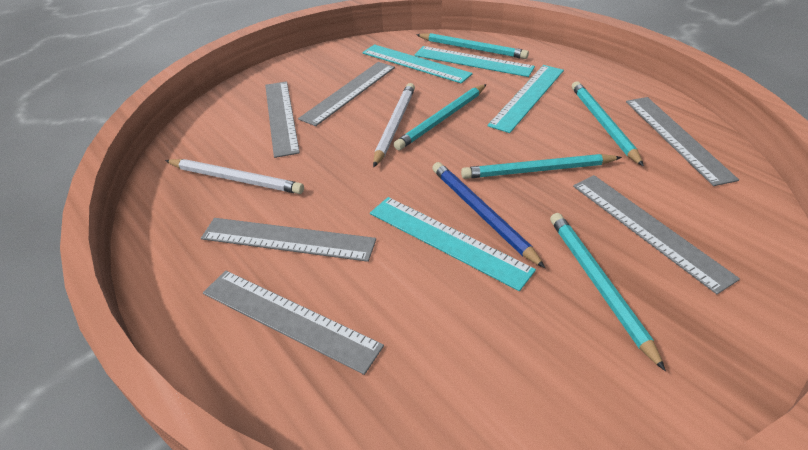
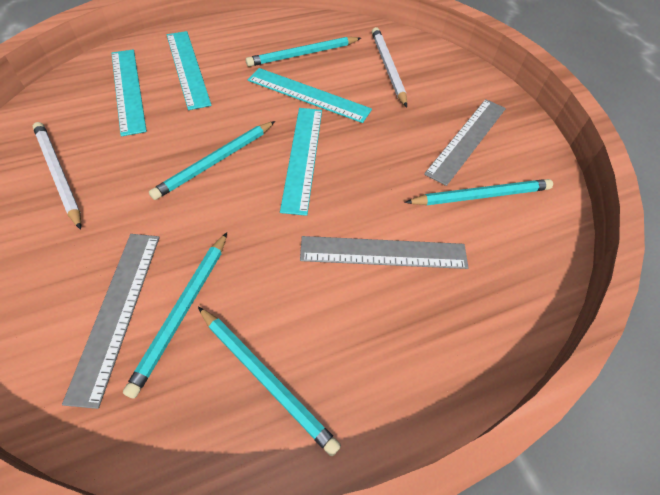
blue pencil: [432,162,545,268] = 1 -> none = 0
grey ruler: [201,218,376,262] [203,271,384,375] [265,81,300,158] [298,62,395,126] [573,175,740,294] [626,97,739,186] = 6 -> [62,234,160,409] [300,236,469,269] [424,99,506,186] = 3

